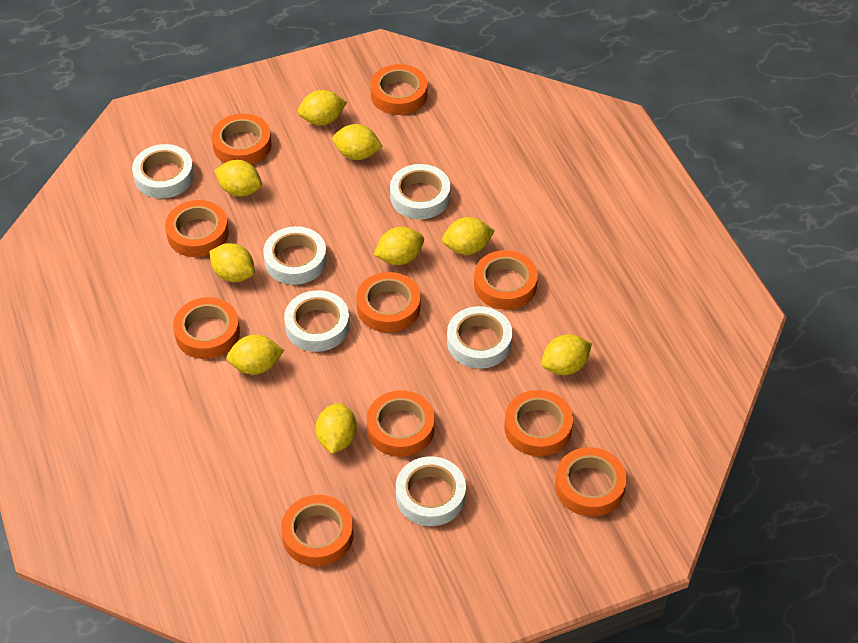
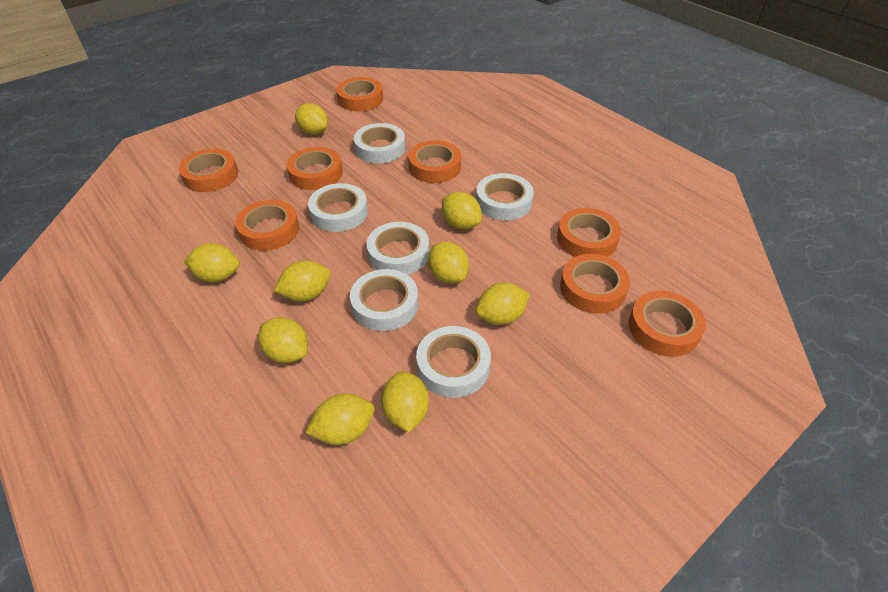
orange tape: [165,200,229,257] [173,297,240,359] [212,113,272,165] [281,495,353,567] [356,272,421,333] [367,390,435,457] [370,64,428,115] [474,250,538,310] [504,390,573,457] [555,447,627,517] = 10 -> [179,149,238,192] [235,200,299,251] [287,147,343,190] [336,77,383,111] [408,140,461,183] [557,208,621,257] [560,254,630,314] [629,291,706,357] = 8

